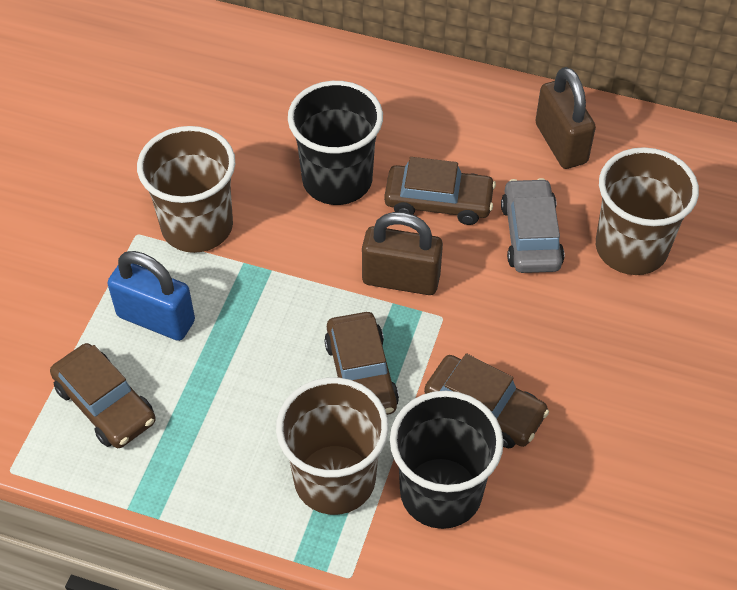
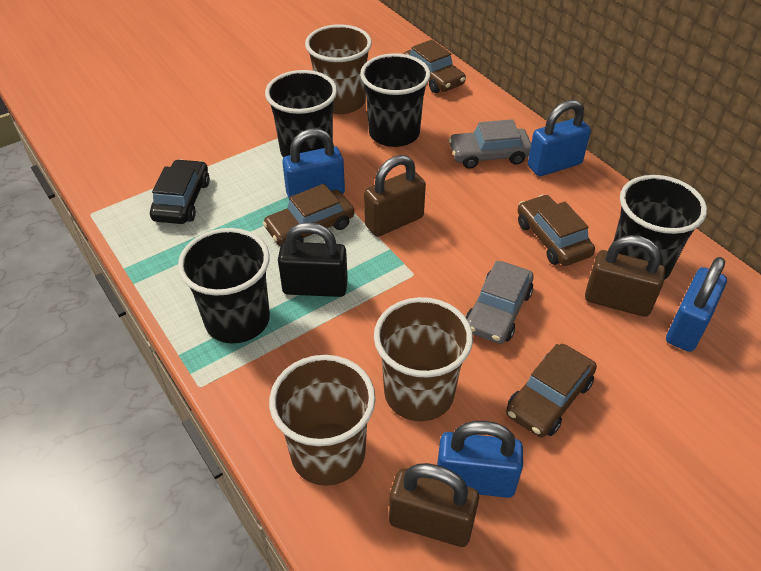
black car: none = 0 -> [150,159,210,224] = 1
black cup: [288,81,383,205] [390,391,504,529] = 2 -> [178,228,270,344] [265,70,337,158] [360,53,430,147] [613,175,707,280] = 4
black padlock: none = 0 -> [278,222,348,297] = 1
blue padlock: [107,251,195,341] = 1 -> [282,128,345,201] [437,421,523,498] [528,100,591,176] [666,257,727,352] = 4
brown padlock: [362,212,443,295] [535,67,596,169] = 2 -> [364,155,426,237] [389,463,479,547] [585,235,665,317] = 3
grey car: [501,178,565,273] = 1 -> [449,119,531,169] [466,261,534,344] = 2

